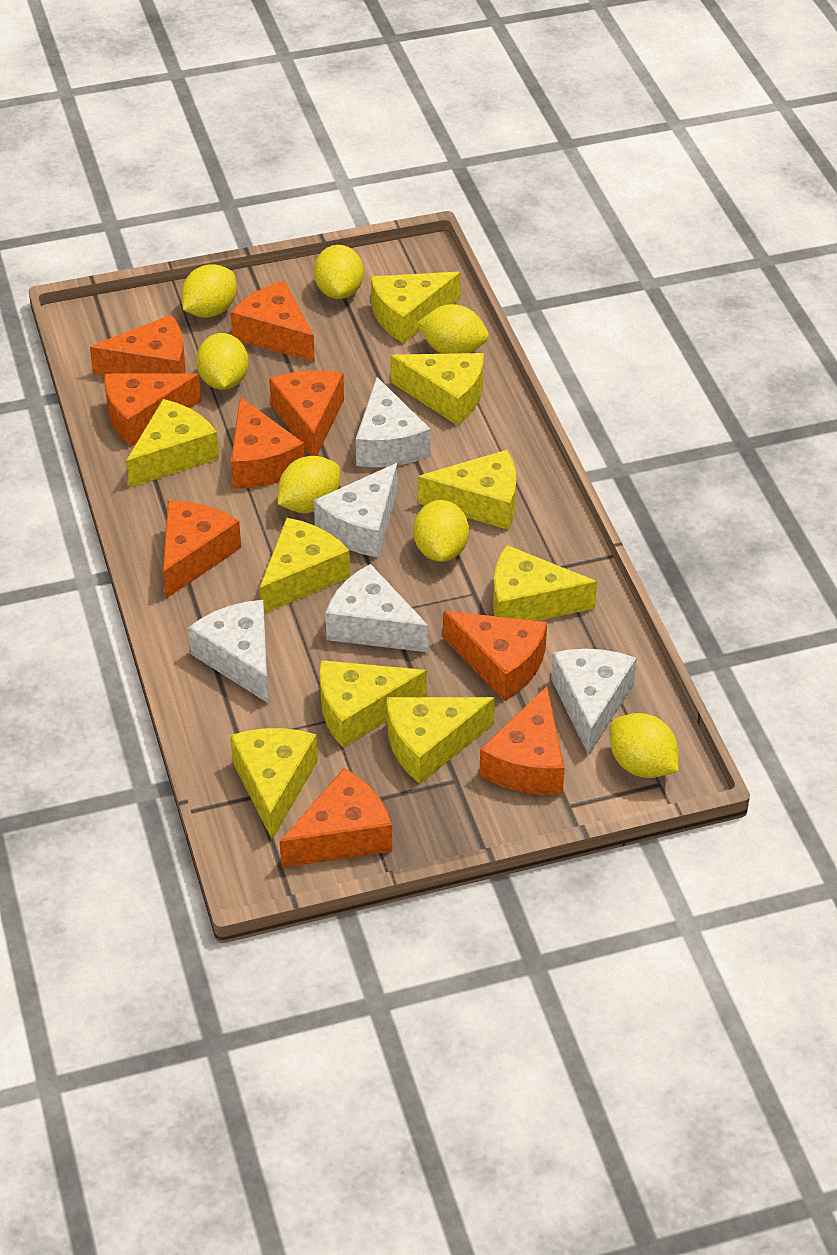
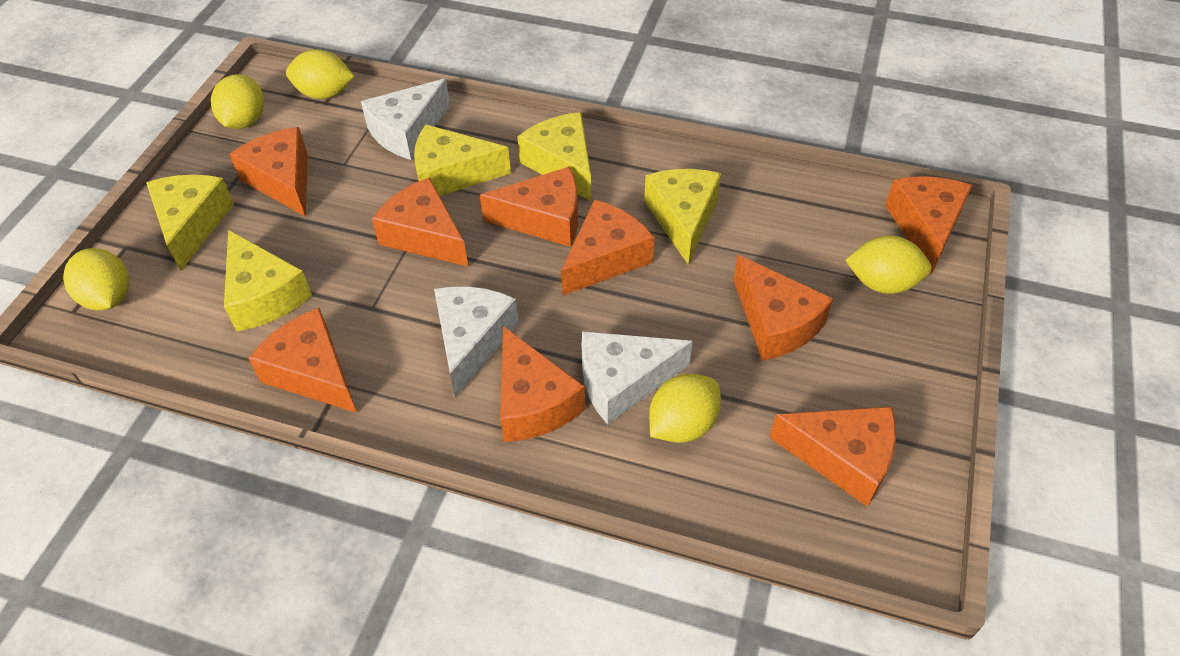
white cheese: [188,600,269,704] [314,463,398,558] [325,564,429,652] [356,377,431,467] [551,649,636,755] = 5 -> [361,78,450,160] [434,286,519,398] [581,331,693,424] = 3
yellow cheese: [126,399,219,488] [230,728,318,840] [260,518,350,614] [320,660,427,748] [371,272,461,343] [387,697,495,784] [390,353,484,426] [418,450,516,530] [493,545,597,621] = 9 -> [146,175,234,270] [224,230,312,331] [414,124,511,196] [517,112,591,201] [644,169,721,265] = 5
yellow lemon: [181,264,237,318] [196,333,249,390] [278,456,340,513] [314,245,364,299] [413,500,469,562] [417,304,489,354] [610,713,679,778] = 7 -> [63,248,130,311] [211,74,264,129] [286,49,354,99] [649,373,721,443] [845,235,931,294] = 5

